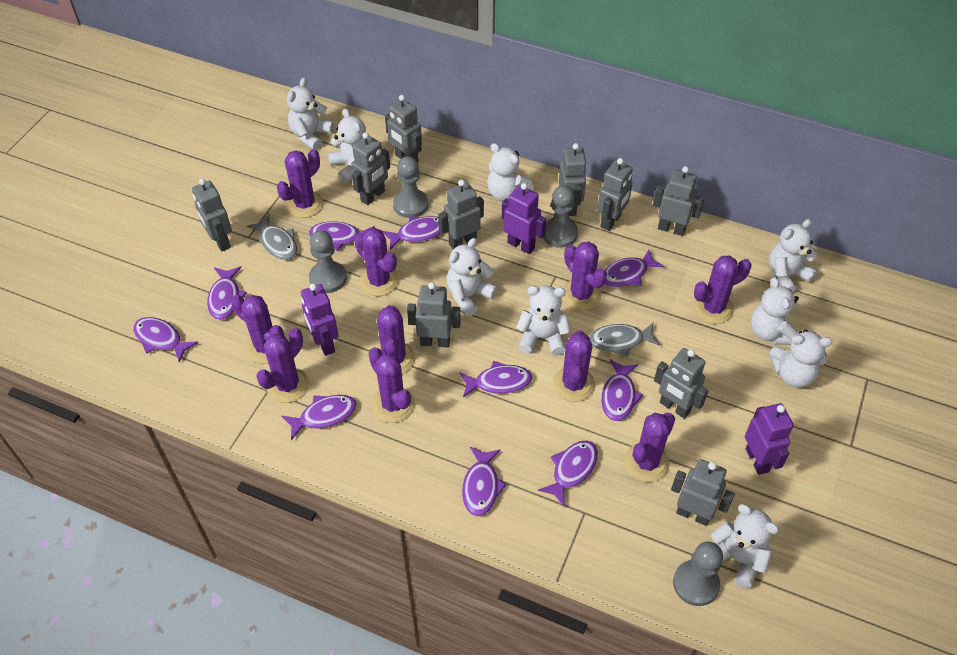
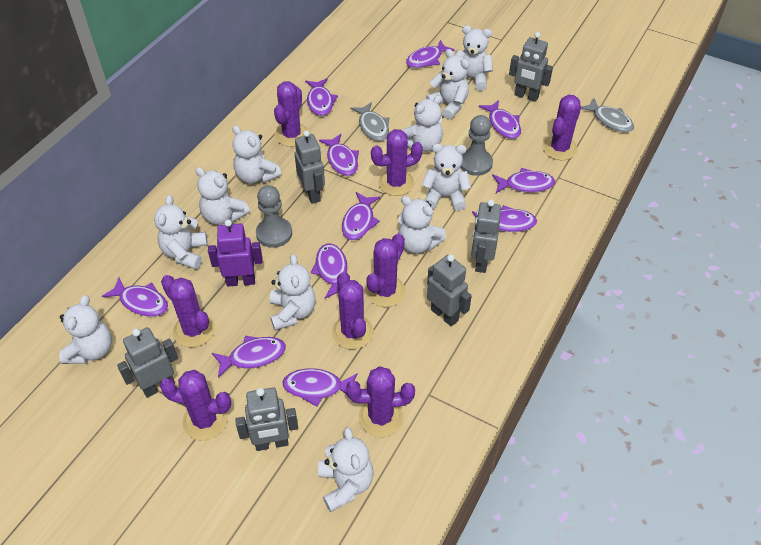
grey pawn: [309,230,347,293] [393,156,428,218] [543,185,578,248] [673,542,723,606] = 4 -> [256,185,292,248] [460,115,493,176] = 2
grey robot: [192,179,232,251] [351,132,390,205] [385,95,422,163] [407,282,461,348] [438,180,484,250] [559,143,587,216] [597,158,633,231] [653,166,704,236] [654,348,708,419] [671,459,735,526] = 10 -> [117,327,178,398] [235,387,298,451] [295,130,325,204] [427,254,472,327] [471,200,501,273] [509,32,553,102] = 6
purple cactus: [231,295,284,364] [256,328,309,403] [277,149,323,218] [354,228,399,296] [369,347,415,423] [377,305,415,374] [553,330,595,402] [562,241,607,310] [625,413,675,482] [693,256,751,324] = 10 -> [160,370,231,441] [161,275,215,348] [274,81,308,147] [332,272,374,349] [346,366,415,437] [365,233,406,307] [371,129,423,196] [542,95,581,160] = 8
purple fish: [133,317,198,363] [207,267,247,320] [282,395,356,440] [309,221,375,251] [383,216,441,250] [459,361,532,398] [462,447,507,516] [538,441,598,506] [601,359,643,421] [604,249,665,287] = 10 -> [101,277,168,317] [212,336,286,378] [283,368,358,407] [305,78,338,116] [311,243,348,299] [319,134,359,176] [342,192,380,240] [406,40,455,68] [472,205,537,232] [479,100,521,139] [492,168,555,193] = 11
purple robot: [301,284,338,356] [502,183,546,254] [745,403,794,475] = 3 -> [208,220,263,286] = 1
white teddy bear: [287,78,334,150] [328,108,366,183] [447,238,498,316] [487,143,534,201] [516,285,571,356] [711,504,779,588] [751,277,799,345] [769,219,818,293] [769,330,833,388] = 9 -> [60,295,112,364] [154,195,208,269] [195,167,250,225] [232,125,281,184] [270,254,316,331] [318,427,374,512] [398,196,446,254] [402,95,443,152] [422,144,471,211] [426,49,469,119] [455,25,493,91] = 11

